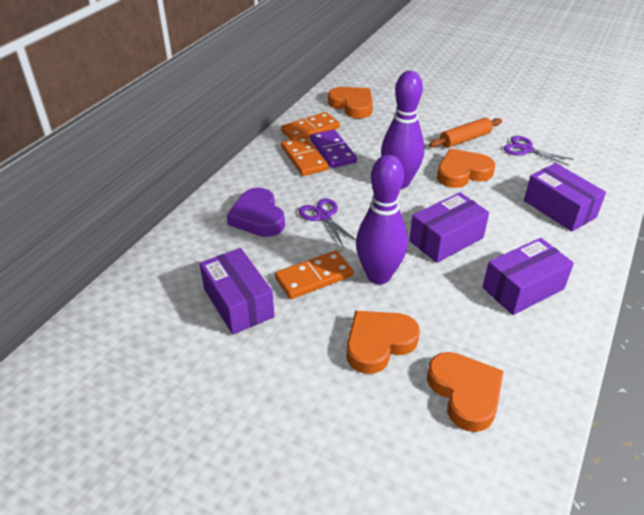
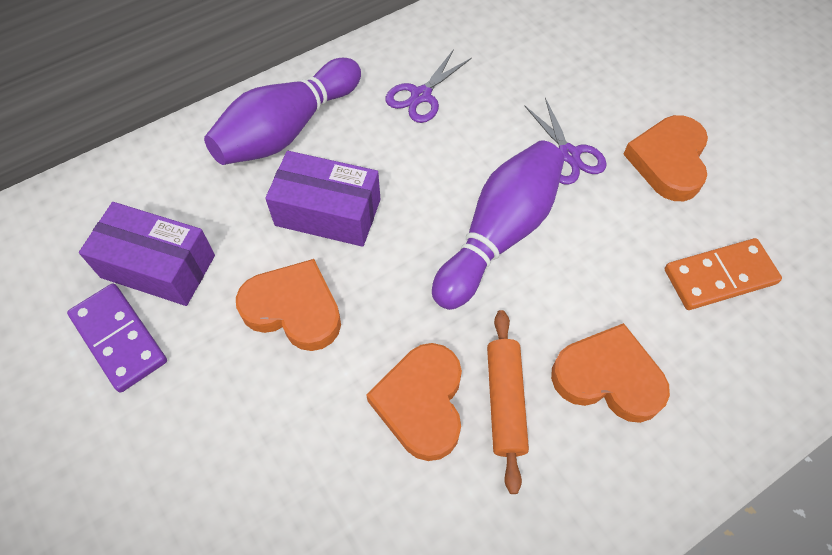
orange domino: [275,250,354,299] [281,112,340,140] [281,136,328,176] = 3 -> [665,238,782,310] = 1
purple box: [199,248,274,334] [409,192,489,263] [482,238,574,315] [524,163,606,232] = 4 -> [79,202,215,306] [265,151,381,247] = 2
purple heart: [227,188,285,237] = 1 -> none = 0

